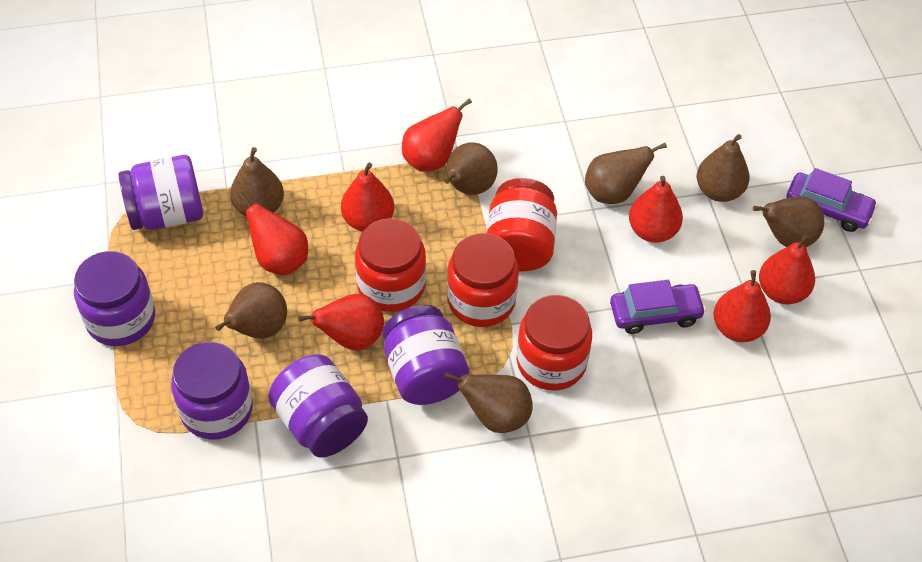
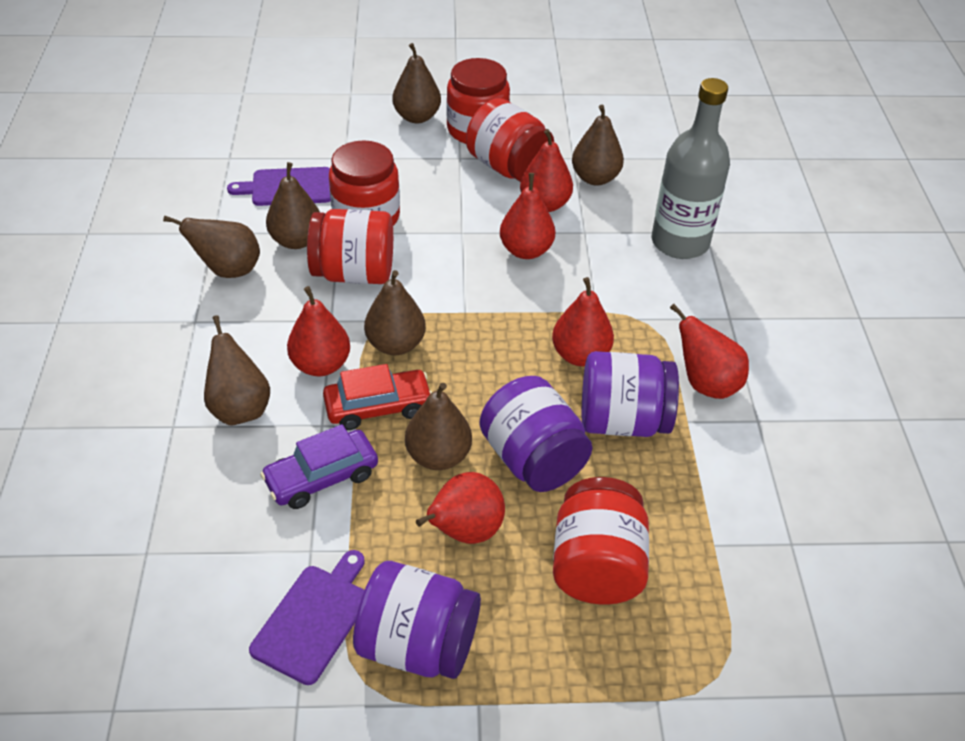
grey bottle: none = 0 -> [652,78,730,259] = 1
purple car: [610,280,706,334] [786,168,878,232] = 2 -> [260,424,378,509] = 1
purple cutting board: none = 0 -> [227,167,331,206] [249,550,365,685] = 2
purple jar: [74,251,155,346] [118,155,203,230] [171,342,253,440] [268,354,368,458] [383,305,469,405] = 5 -> [353,561,481,679] [480,376,592,492] [582,351,679,437] = 3
red car: none = 0 -> [323,364,432,430] = 1
red jar: [355,218,426,312] [447,233,519,327] [486,178,557,271] [517,295,592,391] = 4 -> [307,209,393,284] [329,140,400,226] [446,58,510,144] [466,98,554,182] [553,477,649,604] = 5
red pear: [238,192,308,275] [298,294,384,350] [341,162,394,232] [402,98,472,172] [629,176,683,243] [713,270,771,342] [759,234,815,304] = 7 -> [287,286,350,376] [416,472,505,544] [500,173,555,259] [520,129,573,212] [552,277,614,366] [670,304,749,399] = 6

